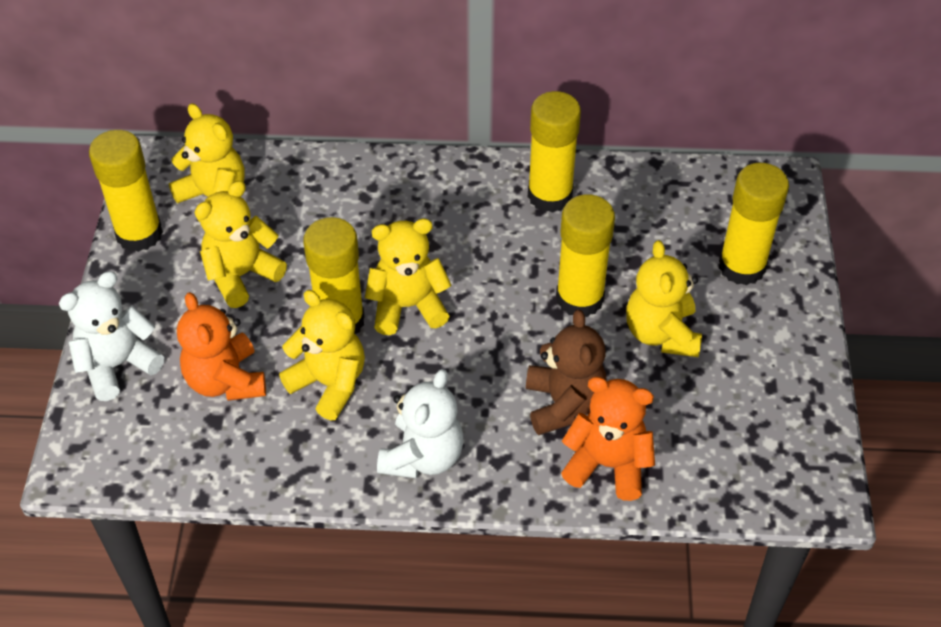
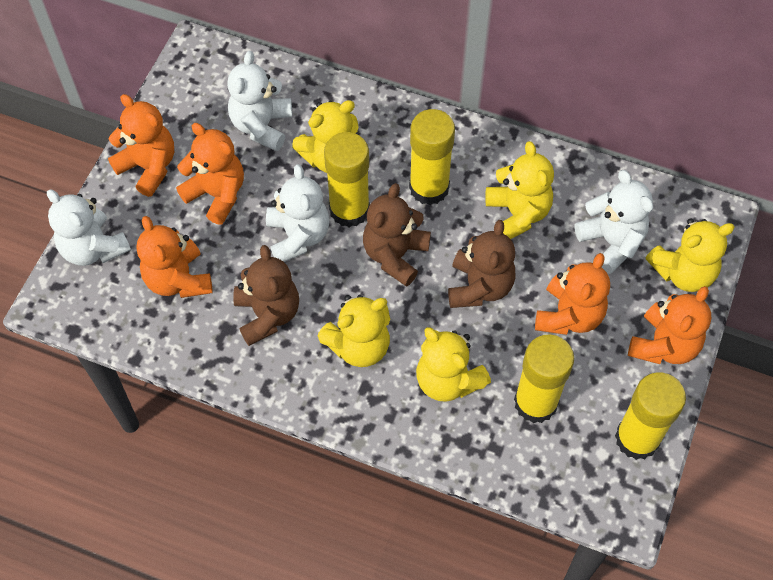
brown teddy bear: [526,309,607,435] = 1 -> [233,245,299,346] [363,183,431,287] [448,220,515,308] = 3
orange teddy bear: [177,292,266,401] [561,377,655,501] = 2 -> [108,94,174,197] [136,216,213,298] [176,123,244,225] [535,253,610,335] [628,286,711,364] = 5
white teddy bear: [59,271,164,401] [377,369,464,479] = 2 -> [47,189,131,266] [227,51,292,151] [266,164,329,262] [574,170,653,274] = 4
yellow glue stick: [89,130,163,252] [303,217,365,334] [528,91,581,213] [556,194,615,317] [719,163,789,285] = 5 -> [324,132,370,227] [409,109,455,205] [514,334,574,423] [615,373,686,460] = 4

